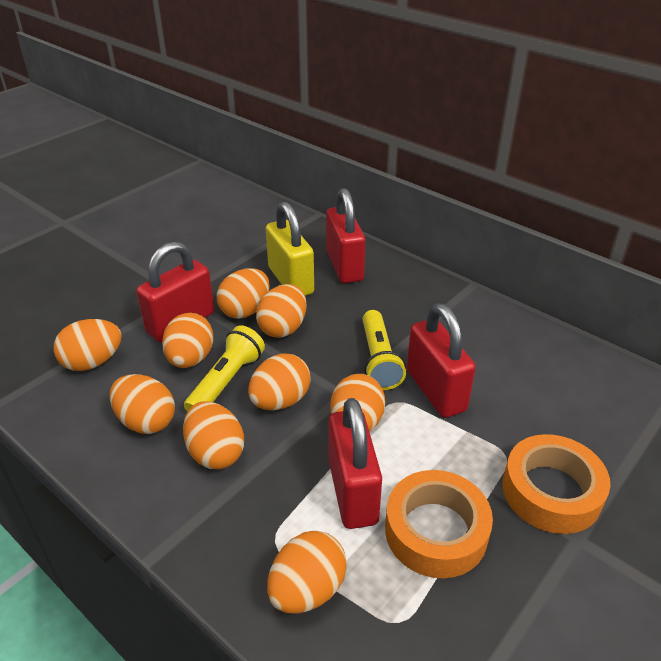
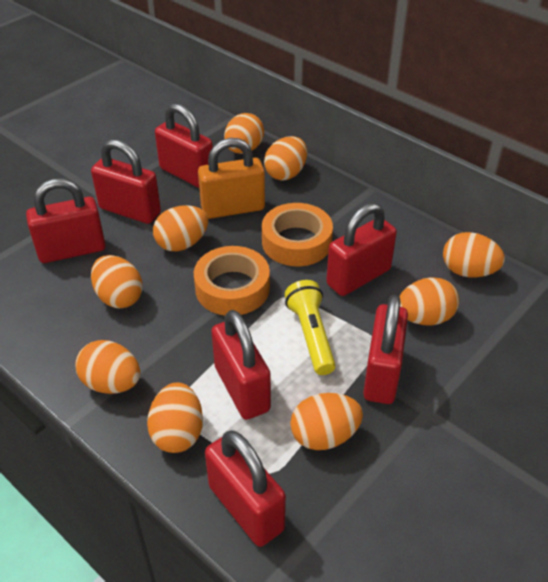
orange padlock: none = 0 -> [198,138,265,219] = 1
red padlock: [136,242,215,342] [326,188,365,283] [329,398,382,529] [407,304,476,418] = 4 -> [26,178,106,263] [91,139,161,224] [155,103,213,188] [205,430,286,547] [211,310,271,420] [326,203,397,296] [363,294,408,404] = 7
yellow flashlight: [184,325,265,412] [363,310,406,390] = 2 -> [285,280,336,375] = 1
yellow padlock: [266,202,314,296] = 1 -> none = 0

